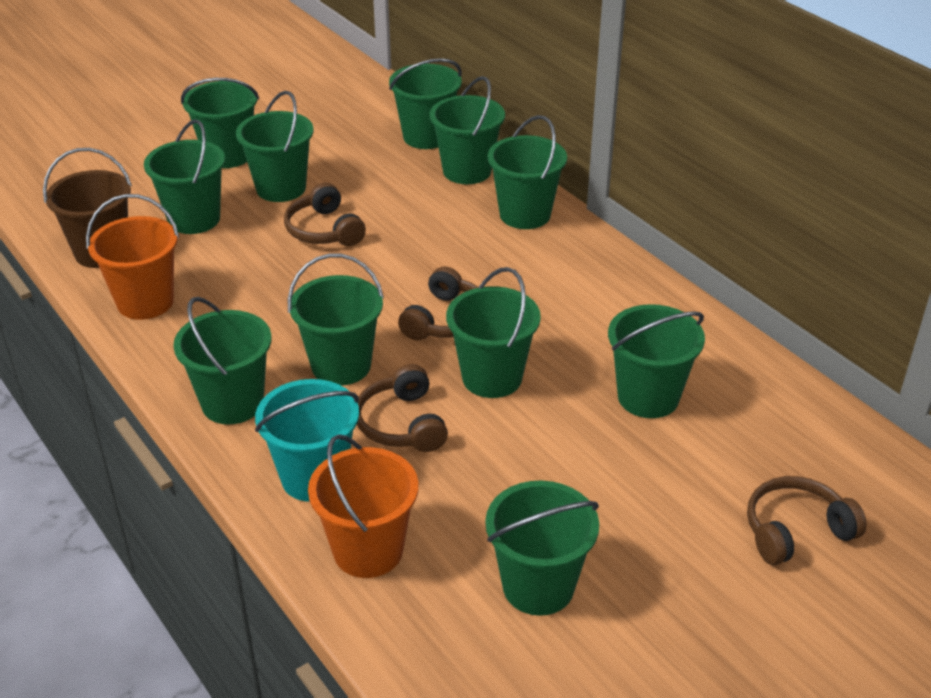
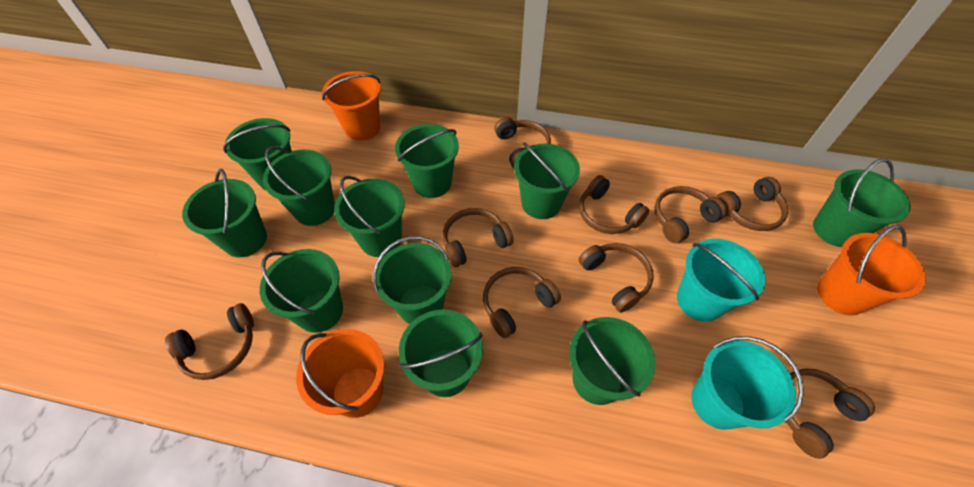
brown bucket: [43,148,132,268] = 1 -> none = 0
brown headphones: [284,182,366,246] [357,364,448,452] [398,266,478,340] [747,476,867,565] = 4 -> [165,303,254,380] [443,208,514,267] [483,267,561,338] [494,117,551,168] [579,175,650,234] [579,243,654,313] [655,186,727,243] [716,177,788,231] [786,368,875,459] = 9
orange bucket: [86,194,179,320] [308,434,419,578] = 2 -> [296,329,385,418] [322,71,381,141] [817,225,926,315] = 3
turquoise bucket: [255,379,359,502] = 1 -> [677,239,766,322] [691,336,804,430] = 2

